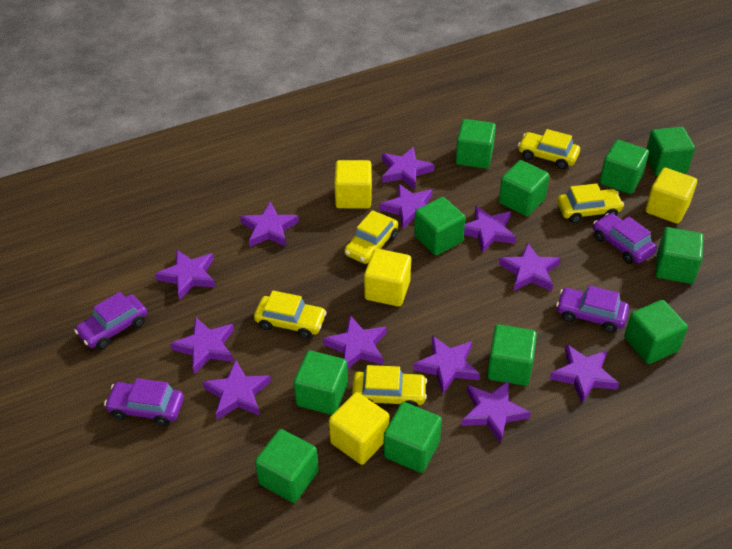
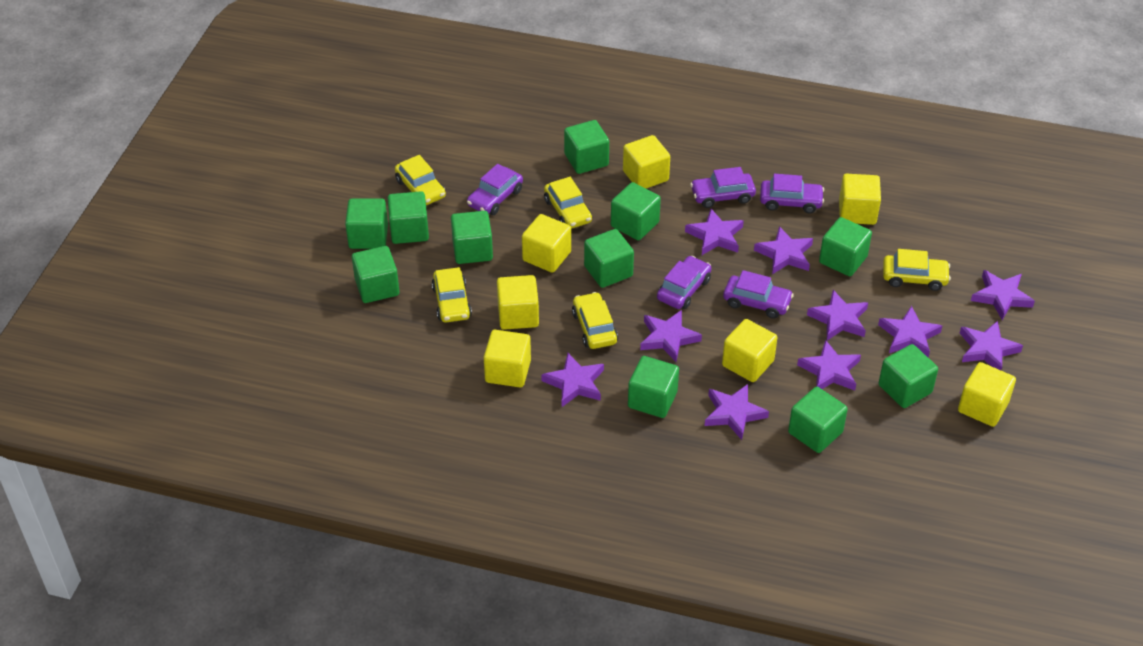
purple car: [74,292,147,350] [104,378,184,426] [556,285,629,333] [593,213,657,264] = 4 -> [467,164,523,215] [657,256,711,309] [690,167,756,208] [723,270,794,319] [760,174,824,213] = 5
purple star: [155,250,215,300] [170,317,234,374] [202,360,271,420] [240,202,299,247] [323,315,387,369] [380,184,432,229] [382,147,435,189] [413,336,480,395] [461,381,531,443] [464,205,516,253] [499,243,560,291] [550,344,619,403] = 12 -> [542,353,604,407] [640,310,702,362] [685,209,744,255] [705,384,769,440] [754,226,813,274] [797,340,861,391] [807,290,868,340] [878,306,942,357] [960,321,1023,370] [971,270,1035,320] = 10
yellow cube: [329,392,389,465] [334,160,372,209] [364,249,411,307] [645,168,697,224] = 4 -> [484,330,531,387] [497,275,539,330] [522,214,571,273] [623,135,670,188] [722,319,777,382] [839,174,881,225] [958,362,1016,427] = 7

